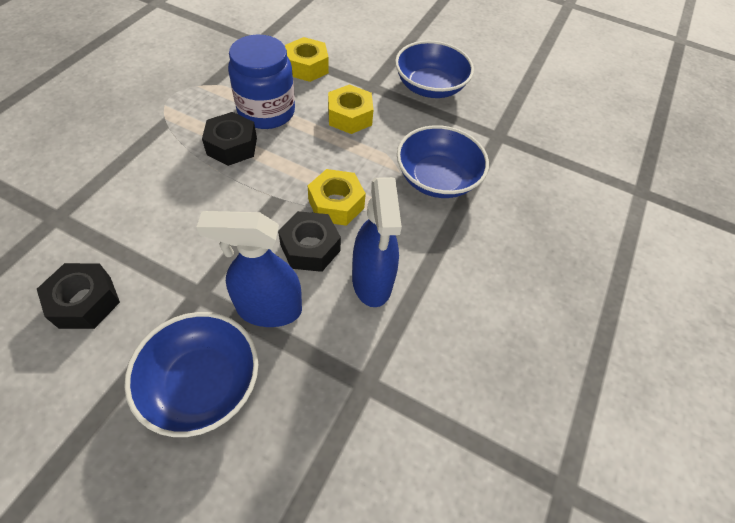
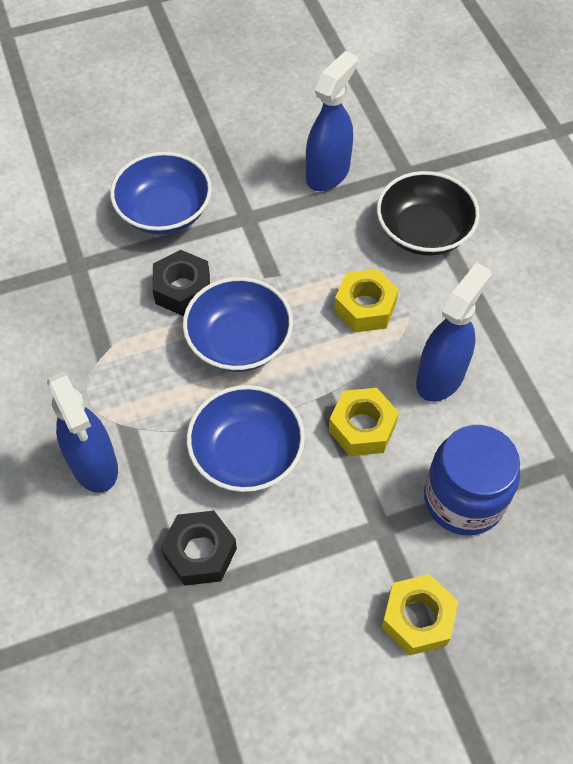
black bowl: none = 0 -> [377,171,480,256] = 1
black nut: [37,263,120,329] [202,112,257,166] [278,211,341,272] = 3 -> [152,250,210,316] [161,511,237,586] = 2
blue spray bottle: [197,211,302,327] [352,177,402,307] = 2 -> [47,371,118,493] [306,51,358,191] [416,262,491,402] = 3

